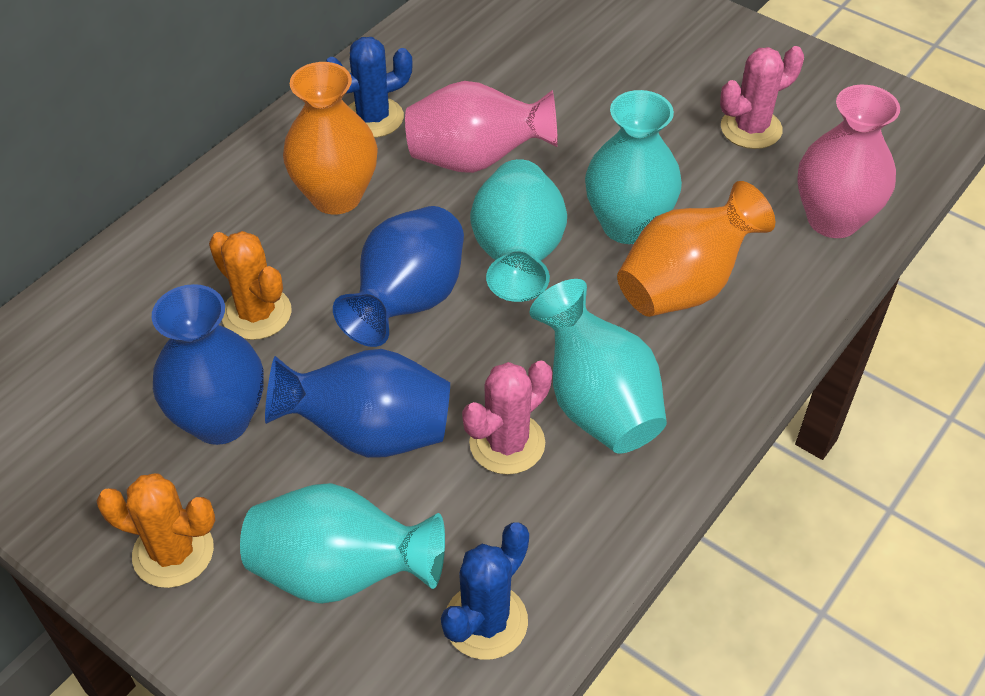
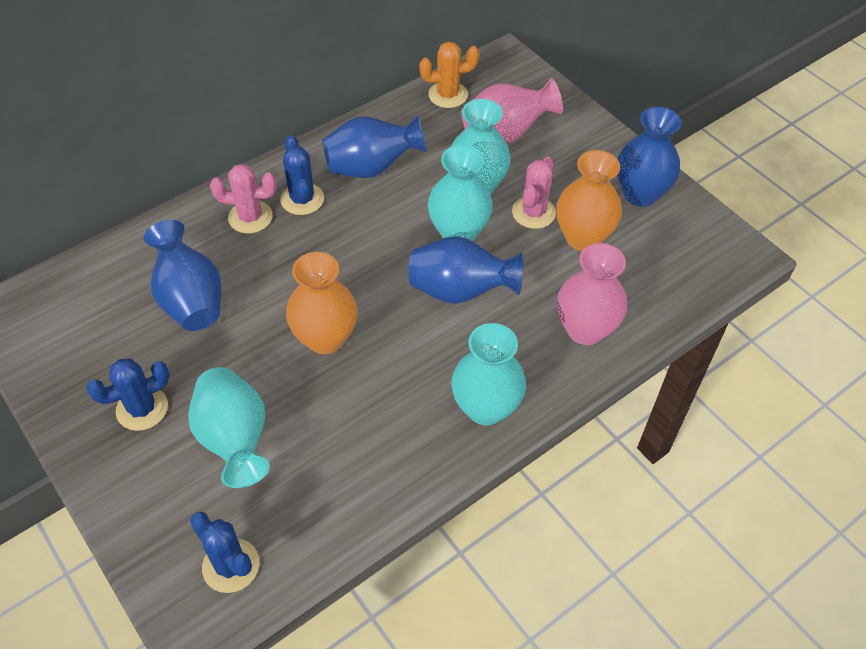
blue cactus: [325,37,413,138] [441,522,529,660] = 2 -> [86,358,170,431] [190,512,259,593] [280,135,324,215] = 3
blue vase: [152,284,264,445] [265,349,450,458] [333,206,464,347] = 3 -> [144,220,221,331] [322,115,426,178] [408,236,523,304] [617,107,682,207] = 4
orange cactus: [96,473,215,588] [209,231,291,340] = 2 -> [419,41,479,108] = 1

